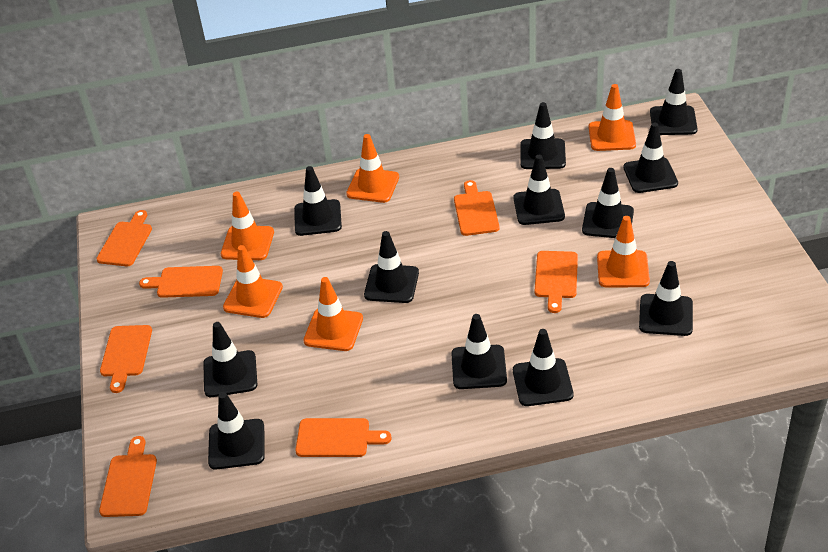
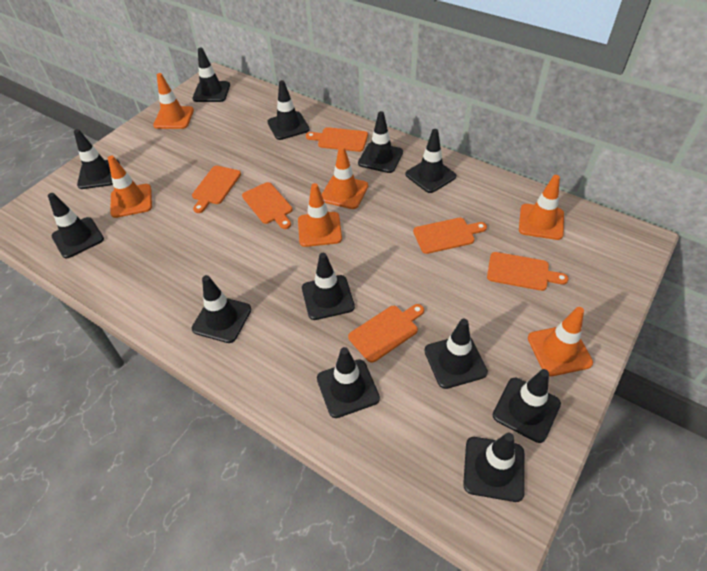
orange cutting board: [96,210,152,266] [99,436,157,517] [100,325,152,393] [139,266,223,298] [296,418,392,457] [454,180,500,236] [535,251,578,313] = 7 -> [192,166,241,213] [242,182,293,229] [306,127,368,152] [348,304,424,363] [413,218,487,254] [487,252,568,291] = 6

